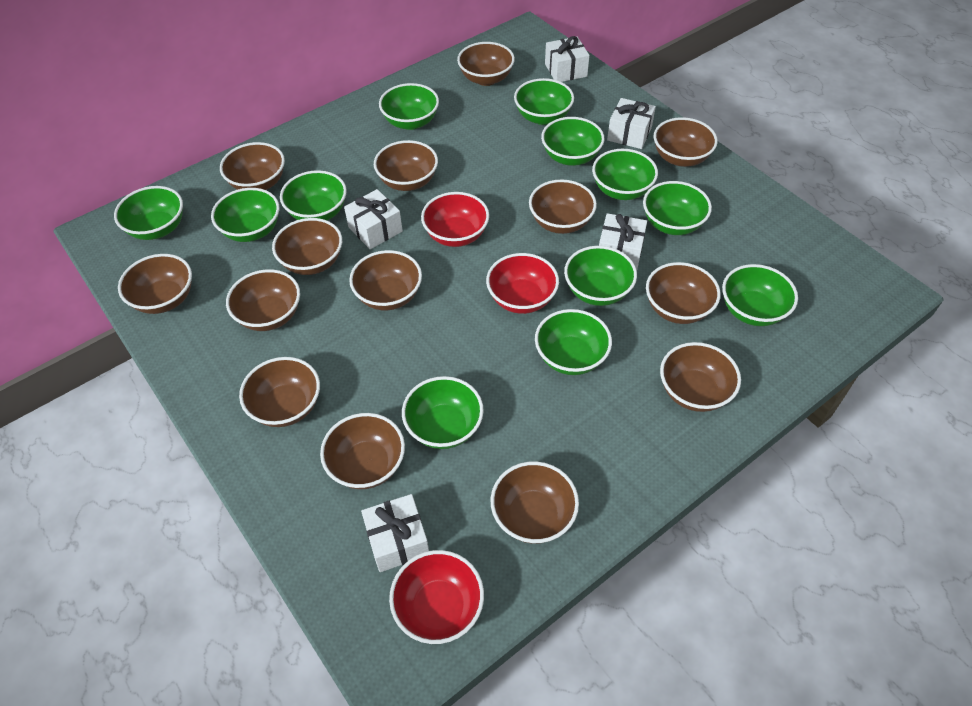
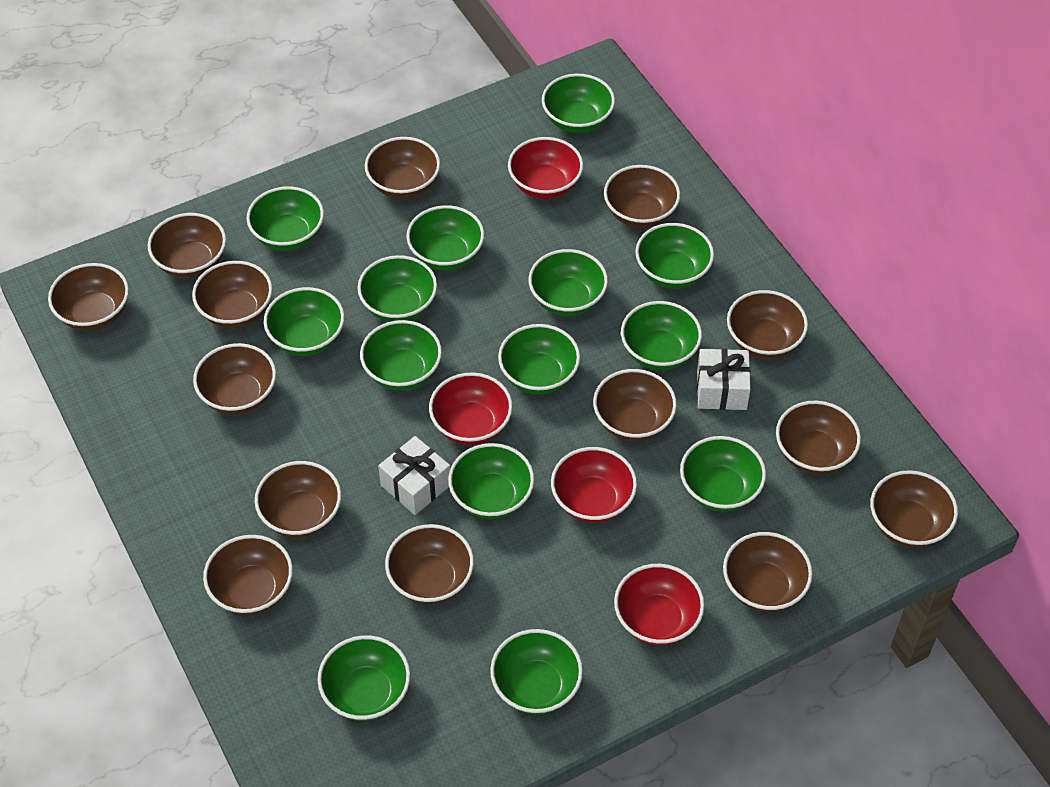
green bowl: [114,186,183,240] [211,188,279,242] [280,170,347,220] [379,83,439,130] [402,376,484,449] [514,78,574,125] [535,309,612,375] [541,117,604,166] [564,246,637,306] [592,149,658,200] [643,181,712,235] [722,264,798,326] = 12 -> [246,186,324,251] [264,287,345,356] [317,635,410,721] [357,255,437,322] [360,320,442,391] [406,205,484,271] [448,443,534,519] [490,629,583,714] [498,324,580,395] [529,249,608,316] [542,74,615,133] [621,301,702,370] [635,223,714,289] [680,436,766,512] = 14
red bowl: [389,550,484,644] [421,192,489,247] [486,253,559,314] = 3 -> [429,372,513,445] [508,137,583,199] [551,447,637,523] [614,564,705,646] = 4
white gift: [344,189,403,249] [361,494,429,572] [545,36,590,82] [599,213,647,270] [607,98,656,149] = 5 -> [378,436,450,515] [697,349,751,410] = 2

